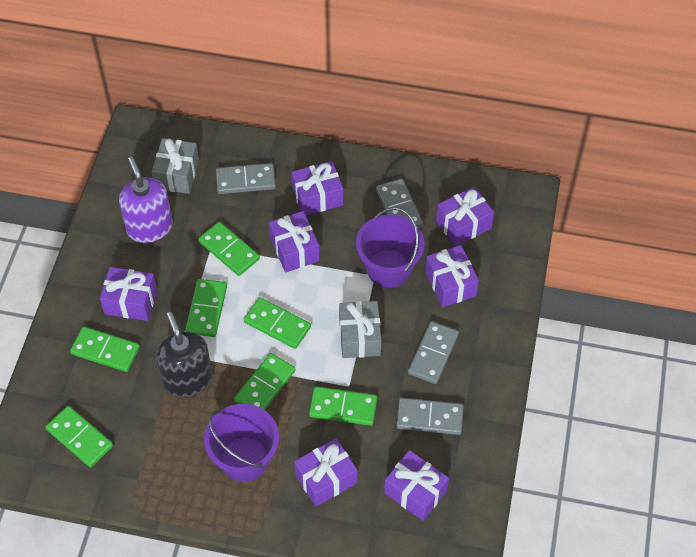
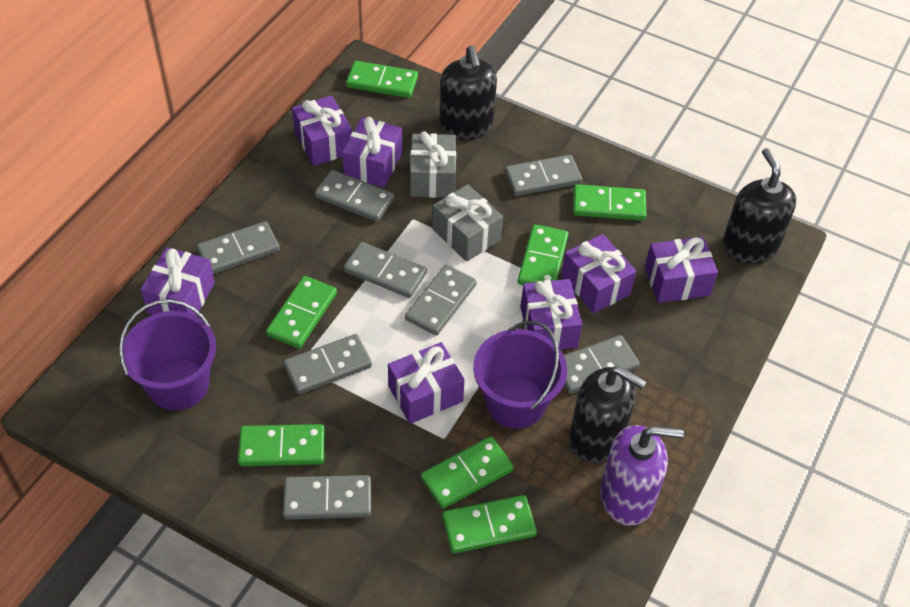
black soap dispenser: [156,312,212,398] = 1 -> [439,45,497,140] [569,366,646,463] [722,148,796,263] = 3
grey domino: [216,163,276,194] [376,179,423,228] [397,398,464,435] [408,321,459,384] = 4 -> [197,221,280,274] [283,475,371,519] [284,334,372,394] [315,170,394,222] [344,242,427,298] [405,265,477,335] [505,155,582,196] [564,335,640,394] = 8

